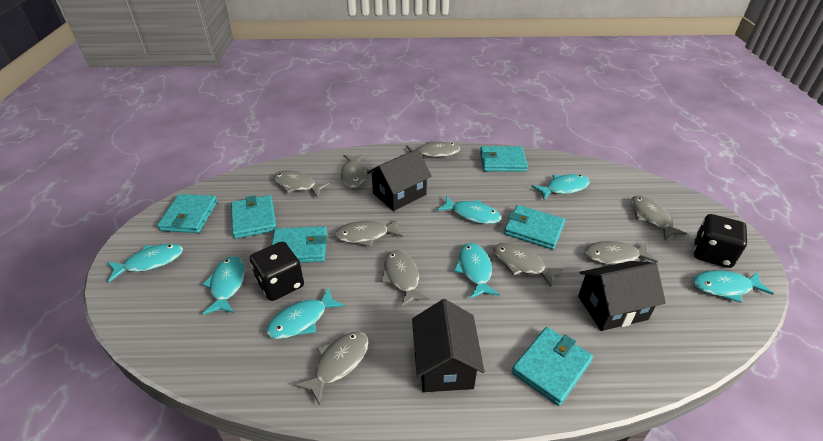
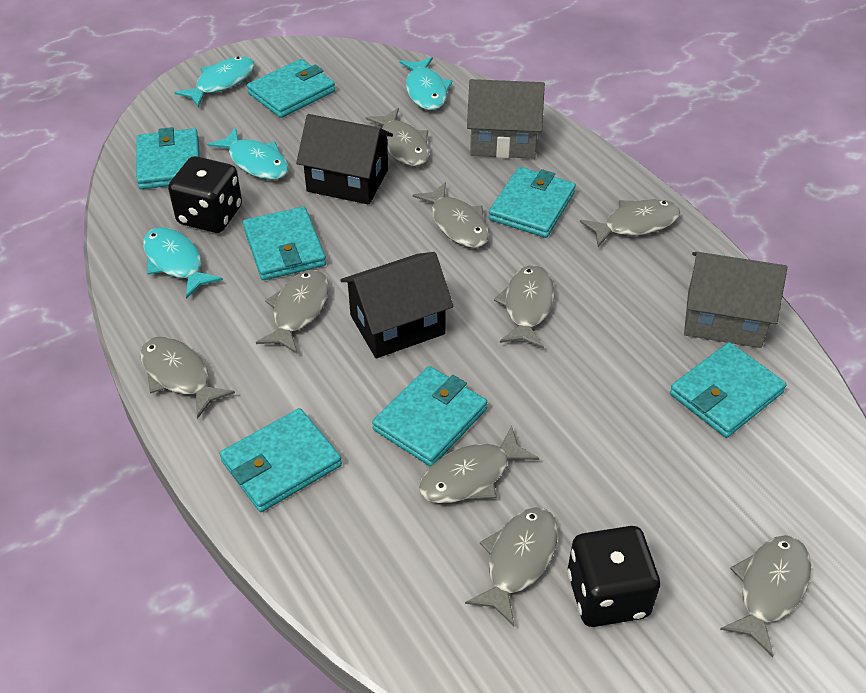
black house: [367,149,432,211] [412,299,485,392] [578,261,666,331] = 3 -> [296,114,393,205] [340,252,454,358] = 2
grey house: none = 0 -> [467,79,545,159] [684,252,787,348] = 2
turquoise fish: [107,244,183,282] [202,256,245,315] [266,287,345,339] [437,196,501,224] [454,243,500,299] [531,174,590,200] [692,270,774,303] = 7 -> [143,227,223,299] [174,56,255,107] [207,127,289,180] [399,57,452,110] = 4
turquoise wallet: [157,194,218,233] [231,195,277,239] [272,226,327,263] [480,146,528,172] [504,205,565,250] [511,327,593,406] = 6 -> [136,127,200,189] [220,408,342,512] [243,207,326,280] [247,59,335,118] [372,366,487,467] [488,167,576,238] [670,342,786,438] = 7

